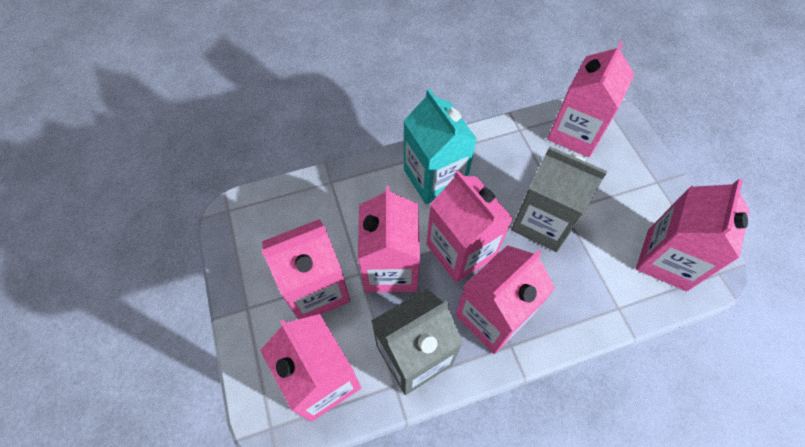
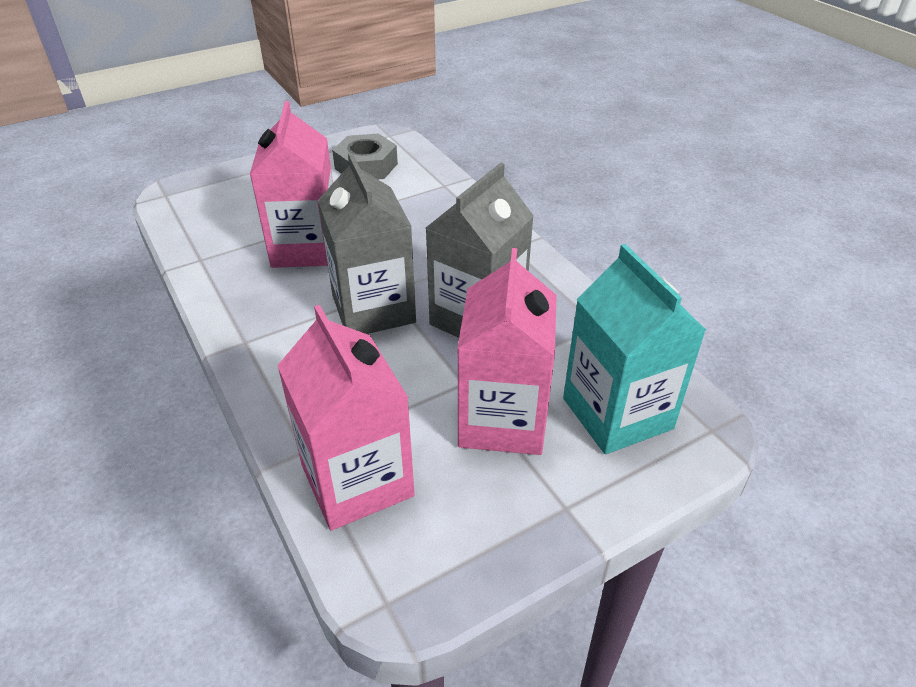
grey nut: none = 0 -> [332,134,398,179] = 1
pink carton: [260,314,361,422] [261,219,350,320] [358,186,420,293] [427,170,513,283] [455,245,555,354] [547,41,635,158] [636,179,750,291] = 7 -> [250,101,333,268] [277,305,415,530] [457,248,557,455] = 3

